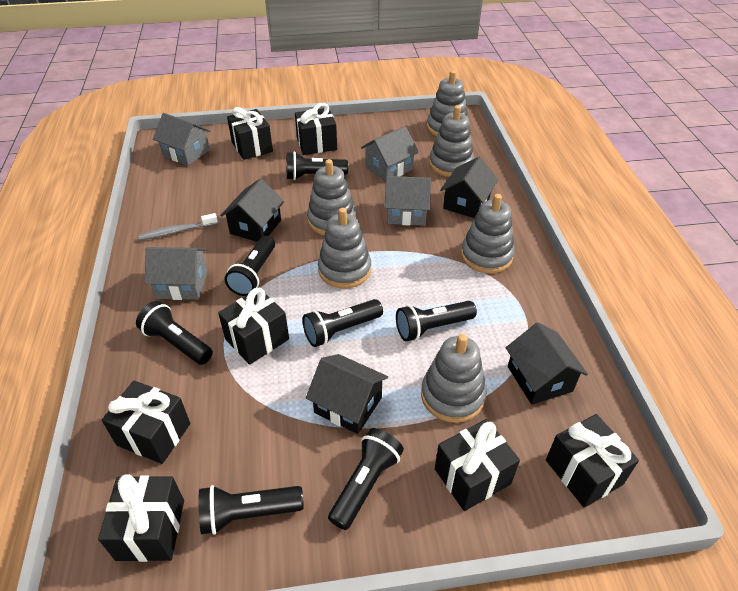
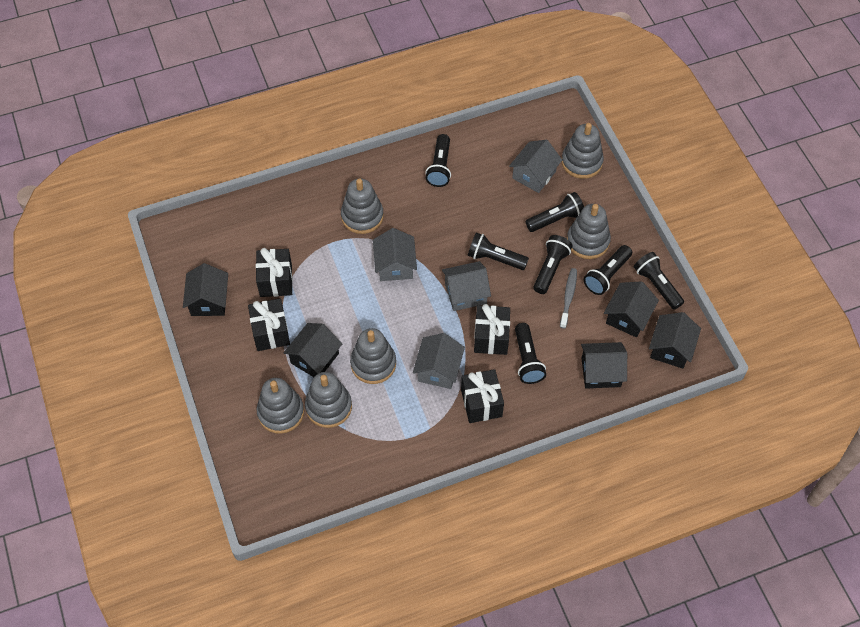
black gift: [98,474,184,562] [102,381,190,464] [218,288,289,365] [227,107,273,160] [295,103,337,155] [435,419,520,511] [546,414,639,508] = 7 -> [248,298,290,351] [256,248,293,297] [461,369,504,423] [474,304,510,355] = 4
black house: [220,178,284,242] [306,354,388,434] [440,157,498,218] [506,323,588,405] = 4 -> [183,263,228,316] [284,323,342,377] [581,342,627,389] [604,281,659,337] [649,312,701,369] = 5

